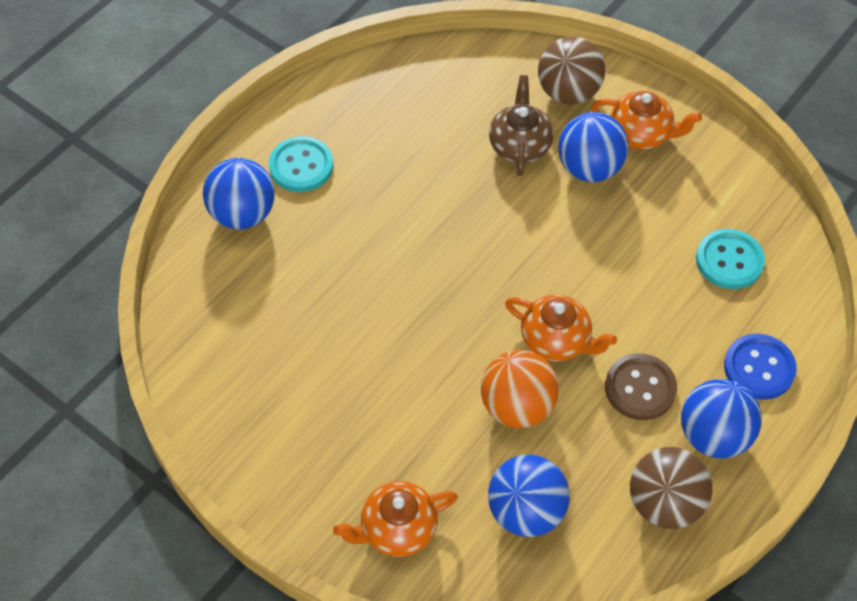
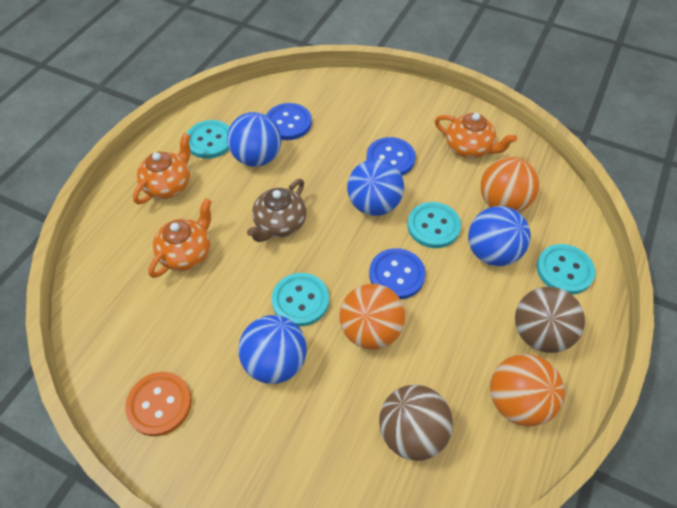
blue button: [724,334,797,400] = 1 -> [266,103,312,140] [367,137,416,175] [369,248,426,299] = 3
brown button: [605,353,677,420] = 1 -> none = 0
orange ball: [481,350,559,428] = 1 -> [339,284,405,350] [480,157,539,212] [490,354,565,427] = 3
orange button: none = 0 -> [125,372,192,436] = 1
turquoise button: [269,136,333,192] [696,229,765,289] = 2 -> [187,120,230,159] [272,273,329,327] [407,202,461,248] [537,244,595,295] = 4

